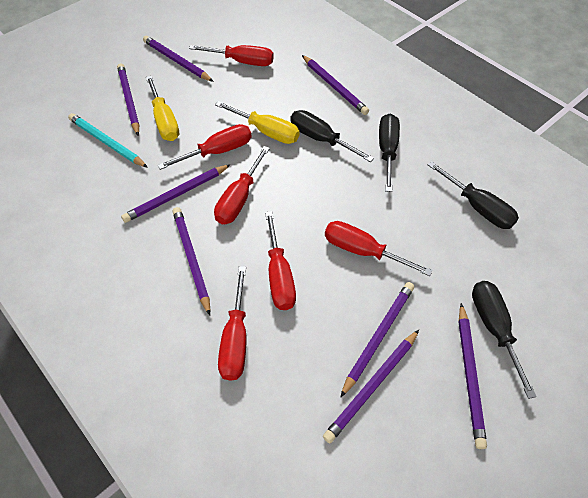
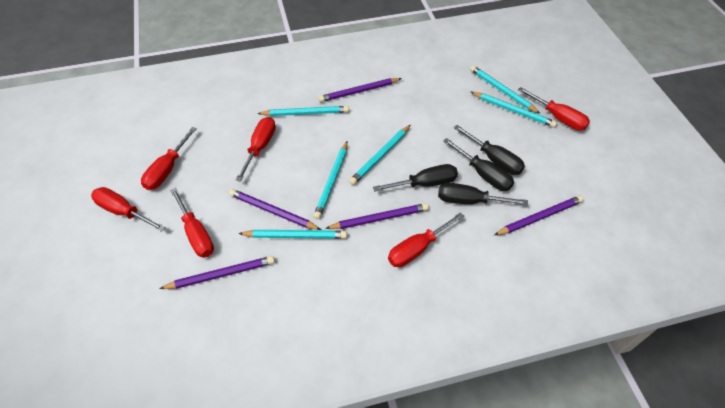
purple pencil: [117,63,139,135] [121,164,231,223] [143,36,214,82] [173,207,210,316] [302,55,369,115] [323,330,419,443] [340,282,414,398] [458,303,487,449] = 8 -> [159,256,275,289] [229,189,321,230] [318,78,402,102] [325,203,429,229] [494,195,584,235] = 5
turquoise pencil: [68,113,148,168] = 1 -> [238,230,347,239] [257,106,349,116] [314,142,347,219] [349,125,410,185] [470,65,540,114] [471,92,557,128] = 6
yellow screwdriver: [146,76,179,141] [215,101,300,144] = 2 -> none = 0

